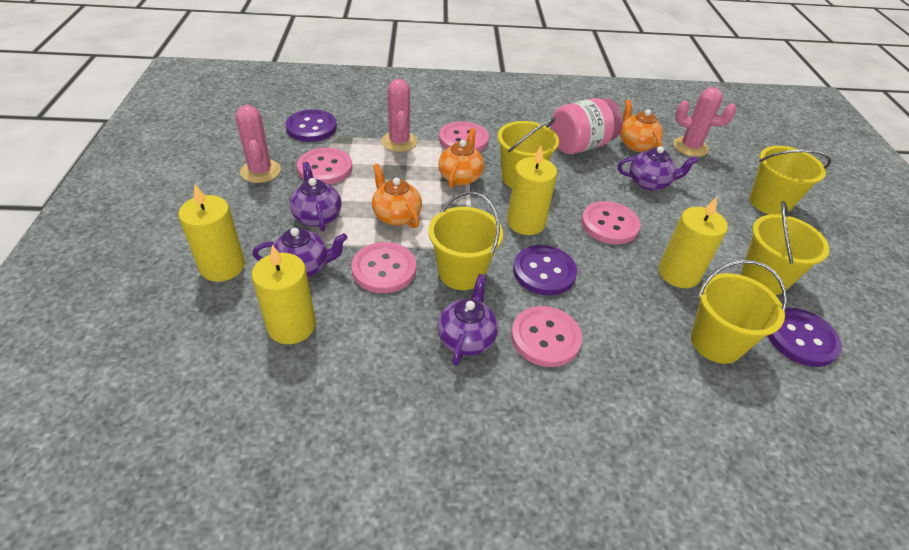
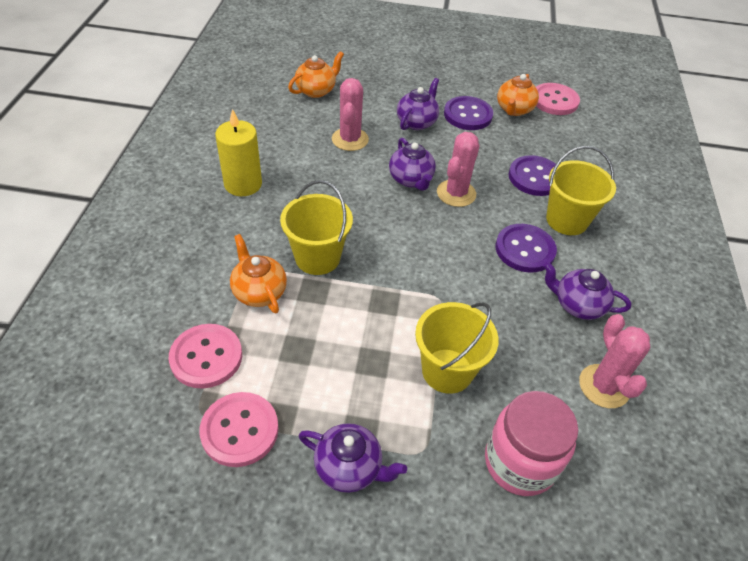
pink button: [297,148,352,185] [351,242,416,293] [439,121,489,152] [511,306,582,367] [581,201,641,244] = 5 -> [169,324,242,389] [200,392,279,467] [536,83,580,115] = 3
yellow bucket: [428,191,503,290] [497,117,559,188] [691,260,787,364] [741,201,829,295] [750,146,831,215] = 5 -> [280,180,353,275] [415,302,499,394] [546,146,616,235] = 3
yellow candle: [178,184,245,282] [252,245,316,344] [507,146,557,235] [659,197,728,288] = 4 -> [215,109,262,196] = 1

